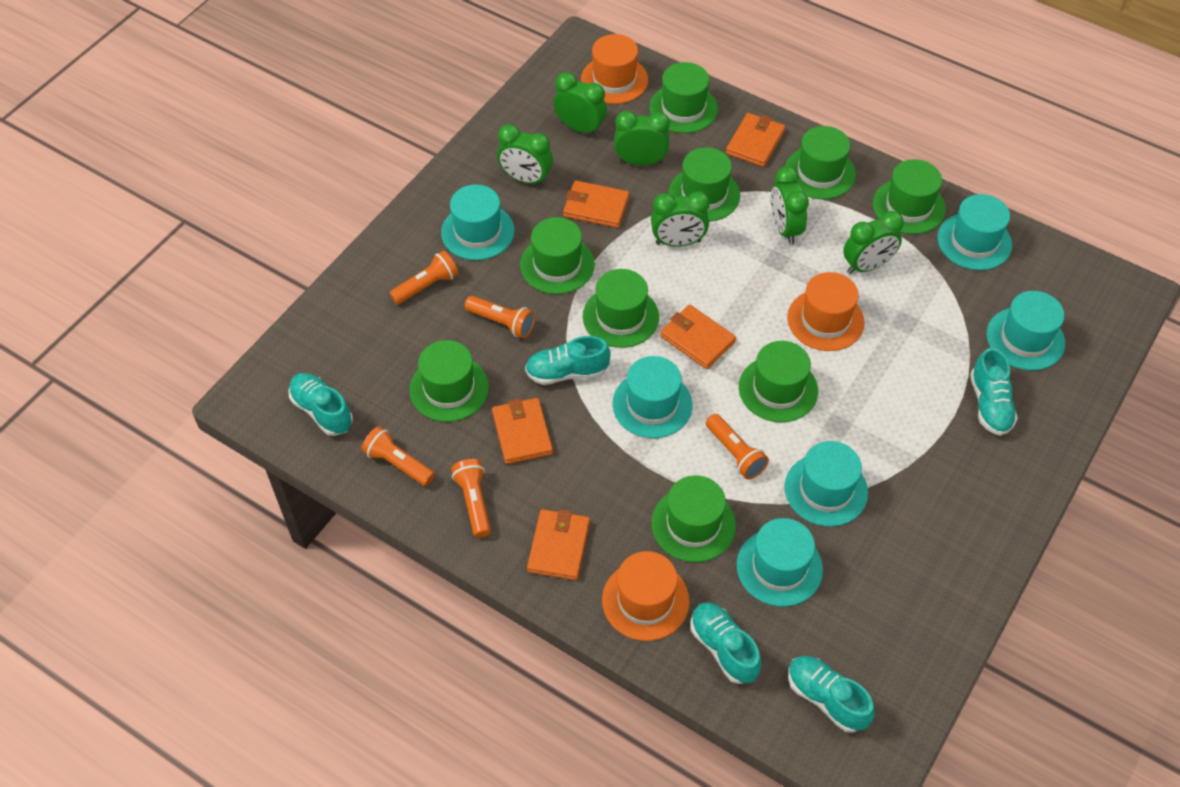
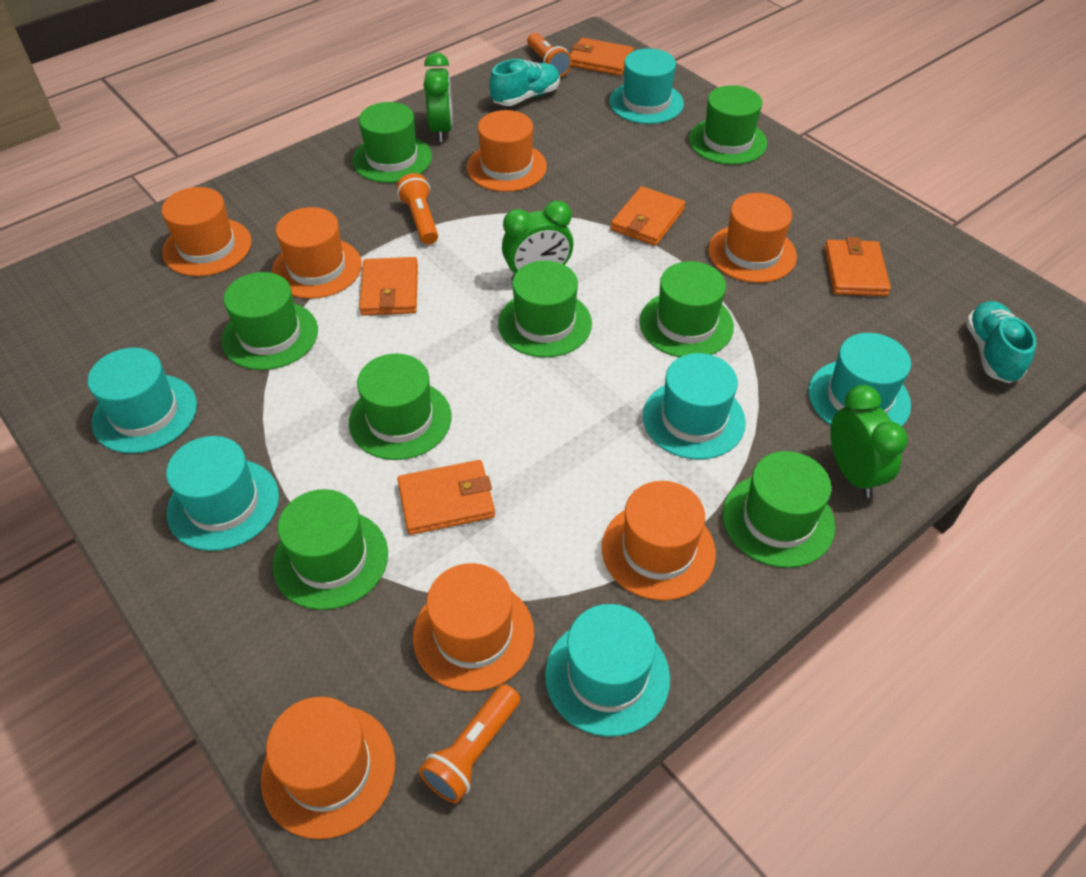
green clock: [497,124,553,186] [553,72,607,136] [614,111,670,166] [651,191,710,247] [771,166,809,244] [843,211,904,274] = 6 -> [423,52,453,142] [502,200,573,281] [830,385,908,498] = 3
green hat: [409,340,489,422] [520,217,595,294] [583,269,659,348] [649,62,718,133] [651,475,736,562] [668,147,740,222] [739,341,818,422] [785,126,856,199] [873,159,946,234] = 9 -> [221,272,318,370] [272,489,388,610] [349,353,451,460] [352,102,432,183] [498,261,592,358] [639,261,734,357] [689,85,767,165] [723,451,835,568] = 8
orange flashlight: [361,426,435,486] [390,251,459,305] [451,459,491,538] [464,296,535,338] [706,414,769,480] = 5 -> [397,173,438,245] [419,684,520,803] [527,33,572,77] = 3
orange hat: [581,34,648,104] [602,551,690,641] [787,272,865,351] = 3 -> [161,187,252,276] [261,697,395,839] [272,207,362,299] [413,563,534,692] [467,110,547,192] [602,481,716,601] [708,193,797,283] = 7
turquoise shoe: [289,373,353,436] [525,336,611,385] [691,602,761,684] [788,656,875,733] [970,348,1018,436] = 5 -> [489,59,560,106] [966,301,1036,383] = 2

